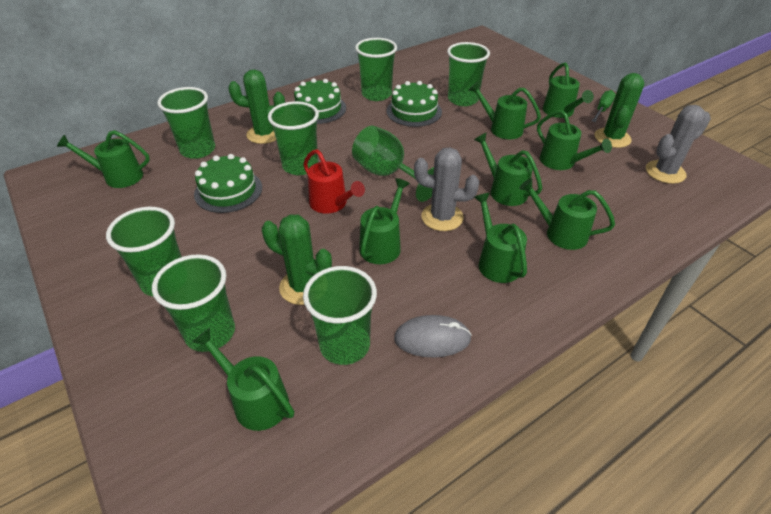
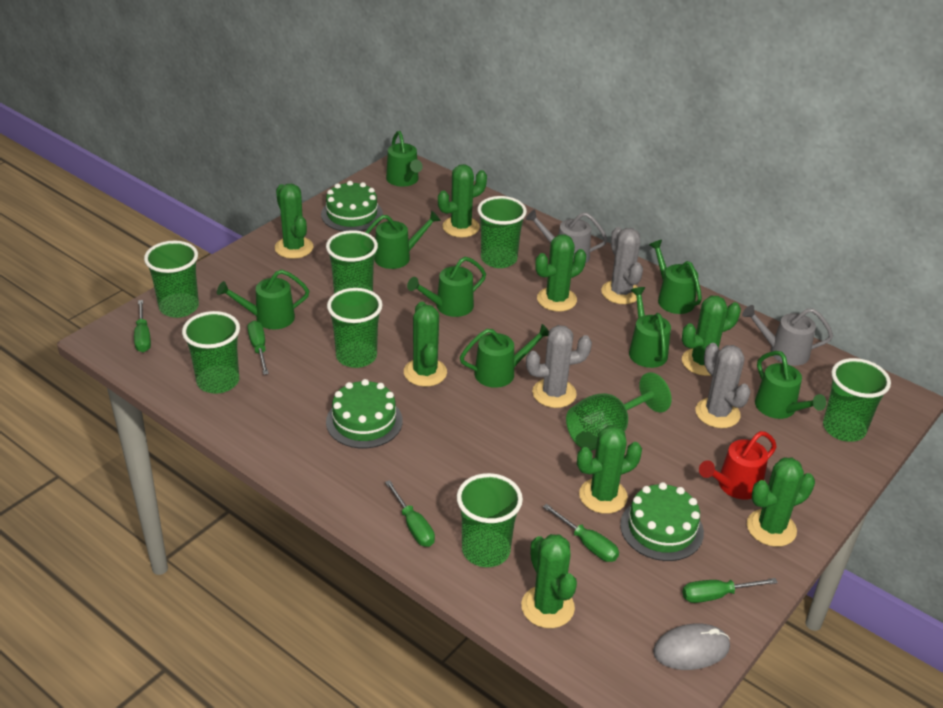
green cactus: [228,69,285,144] [262,214,332,305] [595,73,644,148] = 3 -> [275,184,313,259] [404,302,447,387] [438,164,487,238] [521,534,577,628] [535,234,586,312] [577,425,642,514] [682,296,741,376] [747,458,815,547] = 8
green screwdriver: [592,90,616,122] = 1 -> [134,300,151,352] [247,321,269,375] [385,480,435,547] [543,504,619,562] [682,578,778,603] = 5
green watering can: [57,130,150,188] [193,328,294,431] [359,178,410,264] [469,82,541,139] [474,133,542,206] [474,193,527,283] [519,178,615,250] [537,110,612,170] [543,63,594,118] = 9 -> [217,270,309,329] [366,211,441,269] [386,131,423,187] [407,257,486,317] [460,324,549,388] [629,287,671,368] [649,240,702,314] [755,351,826,419] = 8
grey cactus: [414,147,479,231] [646,105,711,184] = 2 -> [526,325,592,408] [601,227,643,304] [696,343,751,428] = 3
grey watering can: none = 0 -> [526,210,607,264] [742,305,833,366] = 2

